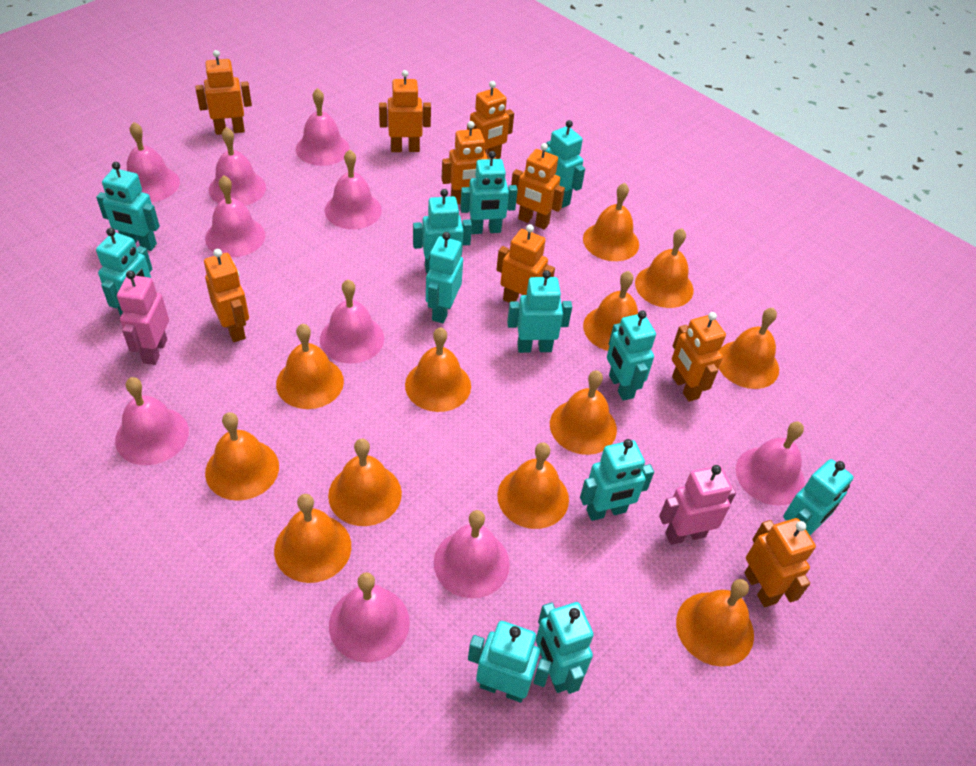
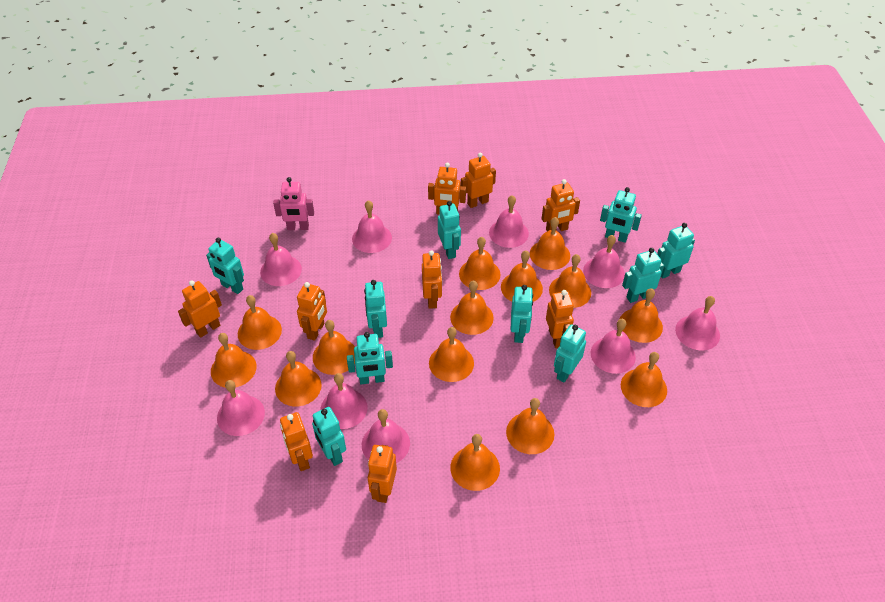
orange bell: [205,412,279,501] [274,494,351,583] [276,324,344,409] [328,439,402,526] [405,327,471,412] [497,442,569,529] [550,370,617,455] [583,183,639,261] [583,271,638,351] [635,228,694,308] [676,579,754,667] [719,308,779,389] = 12 -> [211,333,257,388] [238,295,282,350] [275,351,322,406] [313,320,355,375] [429,327,474,382] [450,281,494,335] [450,434,500,491] [459,237,500,290] [501,250,543,302] [506,398,554,454] [530,217,570,270] [549,254,591,308] [620,288,663,343] [621,352,667,407] = 14
pink bell: [115,377,189,465] [127,122,180,202] [205,175,265,257] [209,127,266,206] [296,88,349,166] [320,280,384,363] [325,150,382,229] [329,572,410,662] [434,510,510,598] [736,422,805,506] = 10 -> [217,380,265,436] [260,233,302,286] [320,373,368,429] [352,200,392,253] [362,409,410,463] [489,195,529,248] [583,235,625,288] [591,319,636,374] [675,296,720,350] = 9
pink robot: [117,270,169,365] [659,465,736,545] = 2 -> [273,177,314,230] = 1
turquoise robot: [96,162,160,251] [96,228,152,317] [413,189,472,273] [426,232,463,323] [460,151,518,234] [468,621,552,702] [507,270,572,353] [536,602,594,694] [545,120,585,208] [580,439,654,521] [607,310,656,401] [783,459,854,535] = 12 -> [206,238,244,294] [312,407,346,466] [347,332,393,384] [364,280,387,338] [438,201,461,259] [510,285,533,343] [554,324,586,382] [600,187,642,243] [622,248,664,303] [657,223,695,278] = 10

